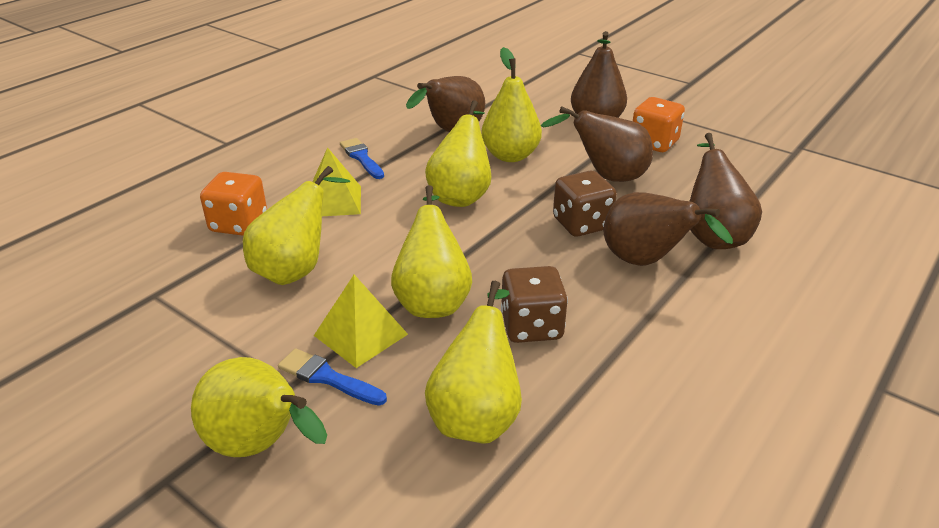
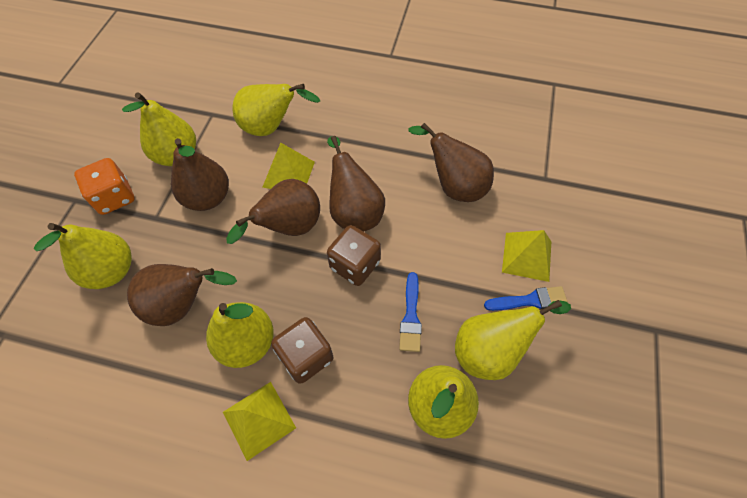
orange dice: [200,172,267,236] [633,97,685,152] = 2 -> [74,158,135,215] = 1
yellow pyramid: [312,147,361,216] [314,275,408,368] = 2 -> [223,382,296,461] [263,142,315,189] [502,230,551,282] = 3

